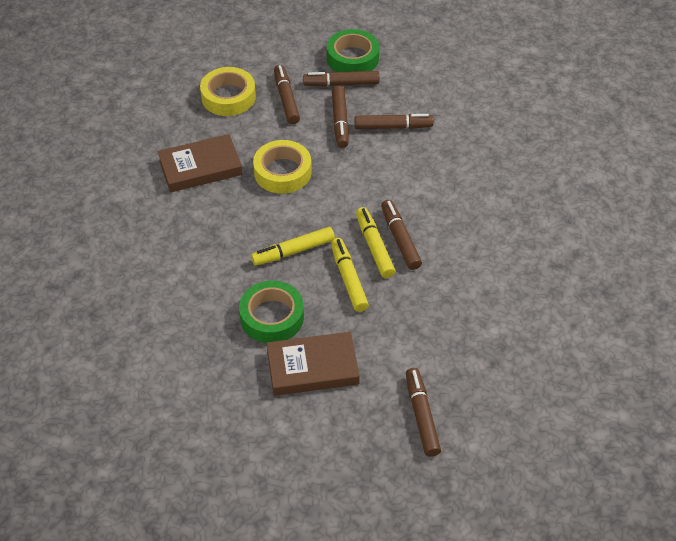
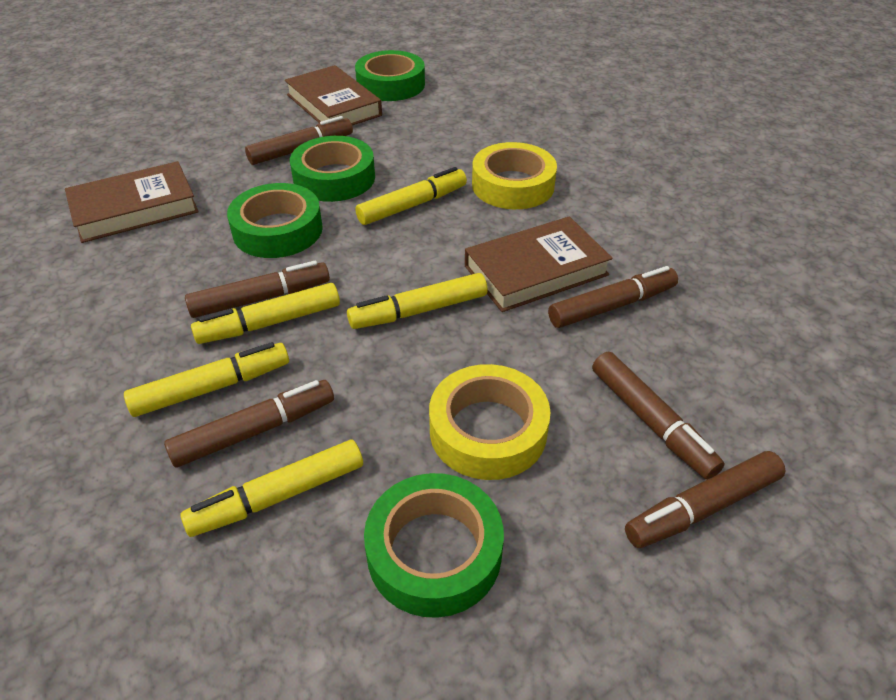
brown book: [158,134,243,193] [267,332,360,396] = 2 -> [65,161,199,243] [285,65,382,125] [465,216,613,312] = 3
green tape: [239,281,304,343] [327,29,379,72] = 2 -> [227,183,323,258] [290,136,375,202] [355,50,425,101] [364,473,504,618] = 4
yellow marker: [251,227,335,266] [331,238,369,312] [356,207,395,278] = 3 -> [124,342,289,417] [181,440,363,537] [191,283,340,344] [347,273,488,329] [355,167,467,225] = 5

